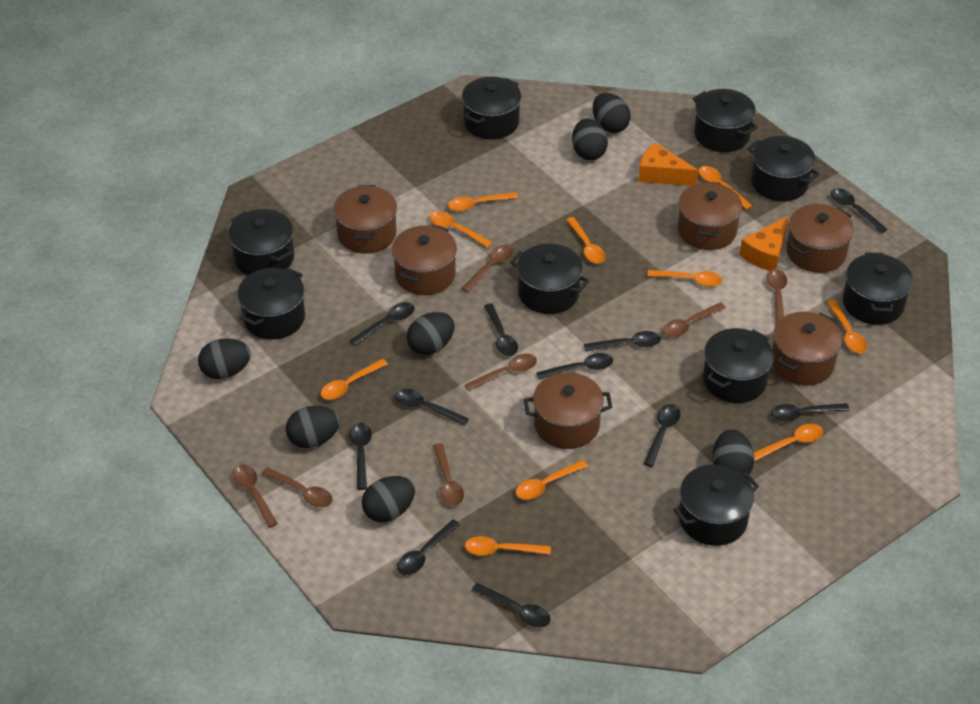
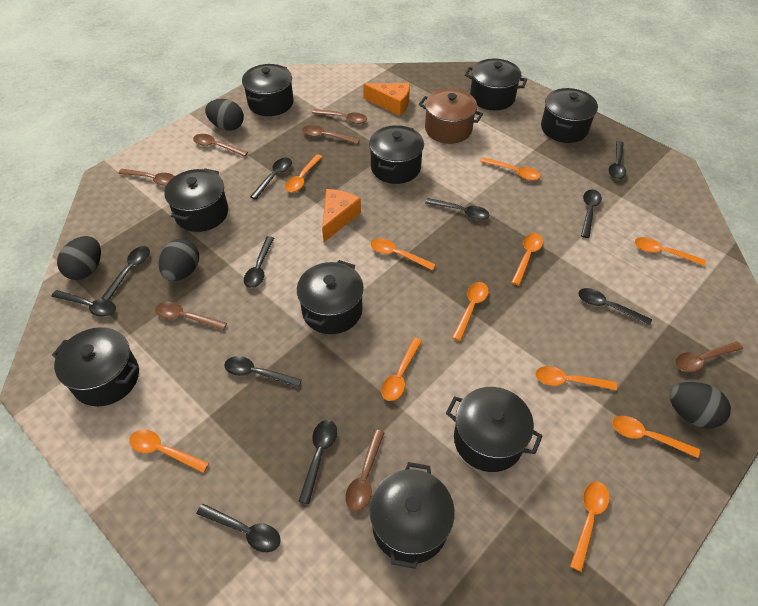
black egg: [198,338,251,379] [286,406,340,448] [362,476,415,522] [407,312,455,355] [572,119,608,160] [593,93,631,133] [712,429,755,474] = 7 -> [57,236,101,280] [159,239,199,281] [205,99,244,131] [670,382,731,428] = 4
brown pot: [333,185,397,254] [392,225,457,295] [524,372,612,449] [678,181,742,250] [772,312,842,386] [787,204,854,273] = 6 -> [419,89,483,144] = 1
orange spoon: [321,359,388,400] [429,211,493,248] [448,192,518,211] [465,536,551,556] [516,460,588,500] [566,217,606,264] [647,270,722,287] [698,166,752,210] [754,424,823,462] [827,300,867,353] = 10 -> [129,430,209,473] [285,154,322,192] [371,238,436,270] [381,338,422,401] [452,282,489,341] [480,157,541,180] [511,233,543,286] [535,366,617,391] [570,481,610,572] [612,416,700,458] [635,237,706,266] = 11

